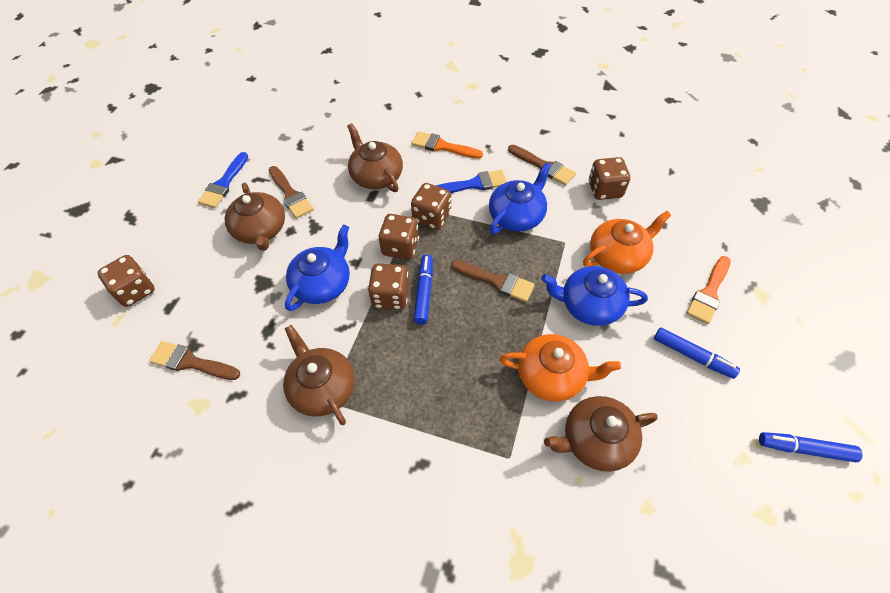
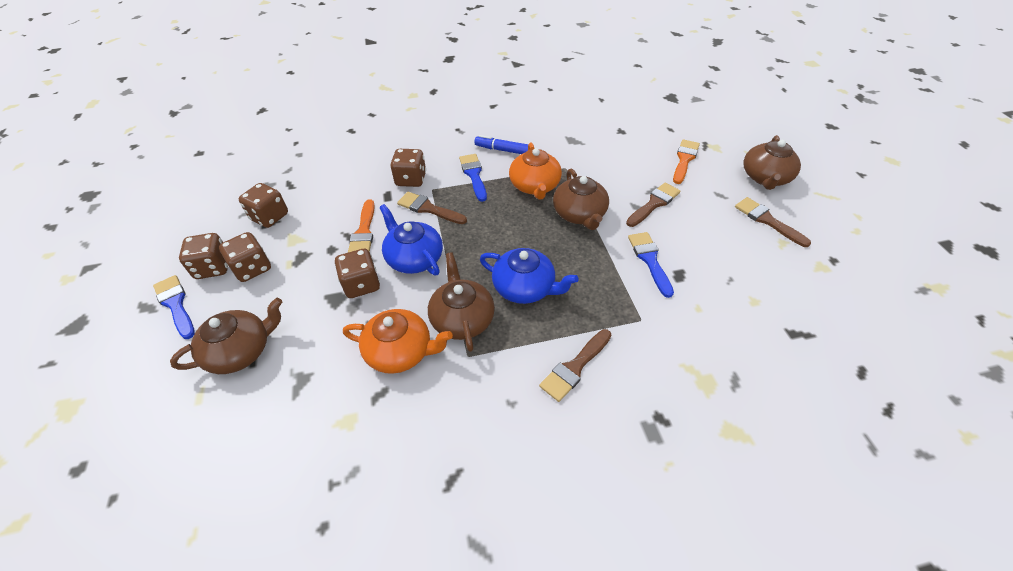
blue brush: [198,152,248,208] [436,170,507,193] = 2 -> [153,275,195,339] [459,154,487,202] [628,232,674,298] = 3
blue marker: [414,255,433,324] [654,327,740,379] [759,432,862,462] = 3 -> [475,135,528,154] = 1
blue teapot: [285,224,350,311] [489,162,551,234] [541,266,648,326] = 3 -> [379,204,443,275] [480,248,578,304] = 2

